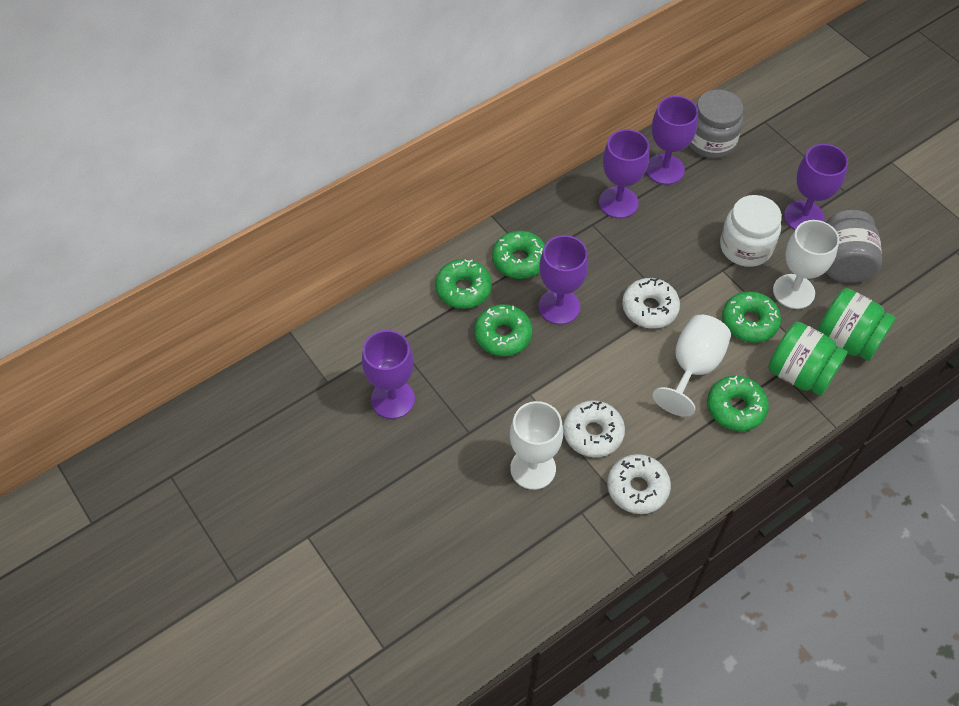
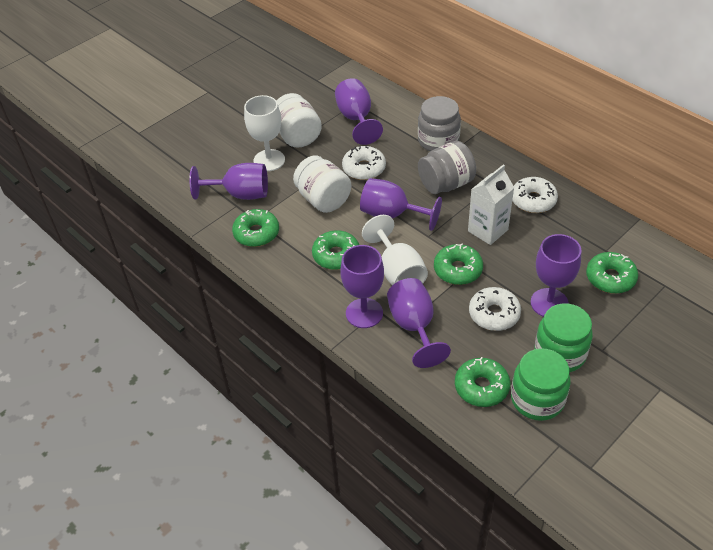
purple goblet: [362,330,415,419] [538,235,588,325] [599,129,649,218] [646,96,698,185] [784,144,848,230] = 5 -> [189,163,268,200] [335,78,383,145] [340,245,384,328] [360,178,442,231] [387,278,451,368] [531,234,581,317] = 6
white carton: none = 0 -> [468,164,514,245] = 1
white goblet: [510,401,563,490] [653,315,731,417] [773,220,839,309] = 3 -> [244,95,285,171] [362,215,428,285] = 2
white jar: [720,195,782,267] = 1 -> [277,93,322,147] [293,155,351,213] = 2

